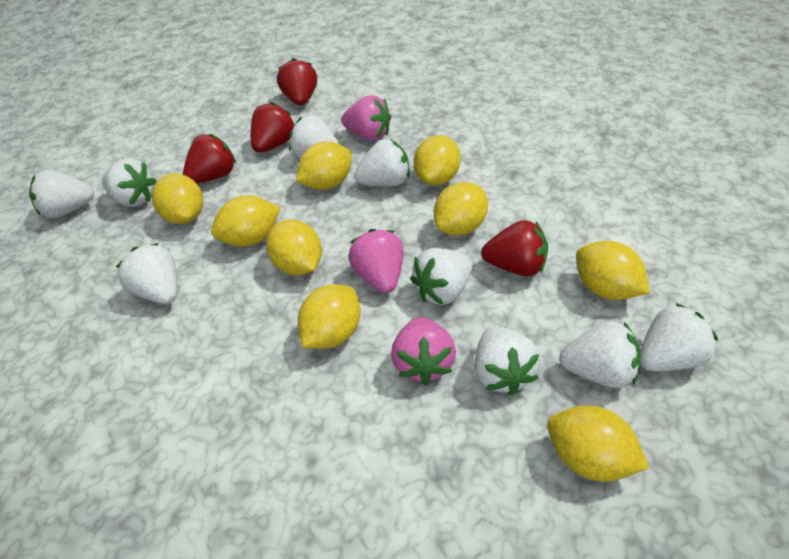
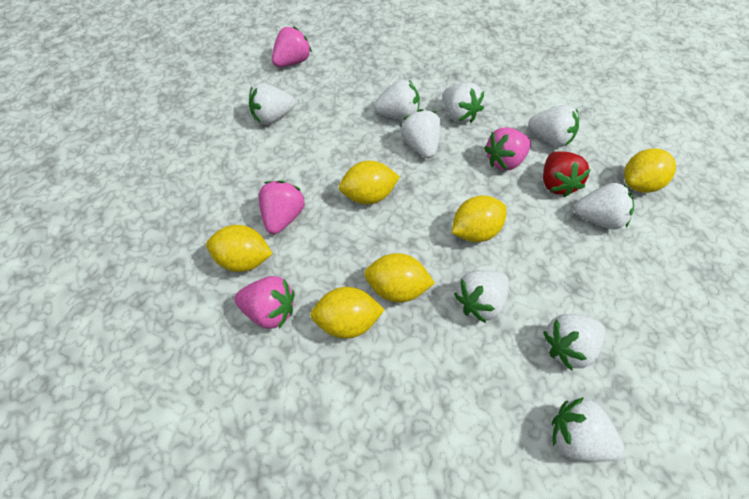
pink strawberry: [341,95,391,141] [349,229,404,293] [391,317,456,385] = 3 -> [235,276,294,329] [259,180,305,234] [272,26,312,67] [484,127,531,171] = 4
red strawberry: [183,134,236,183] [251,102,295,153] [277,58,317,105] [481,220,548,276] = 4 -> [543,151,591,197] = 1
yellow lemon: [152,173,203,224] [211,195,280,247] [266,219,322,275] [296,142,352,190] [298,284,361,349] [414,135,461,186] [434,182,488,236] [547,405,649,481] [576,241,650,300] = 9 -> [206,225,273,272] [310,287,385,339] [339,161,400,204] [364,253,435,303] [452,195,507,242] [624,149,676,193] = 6

